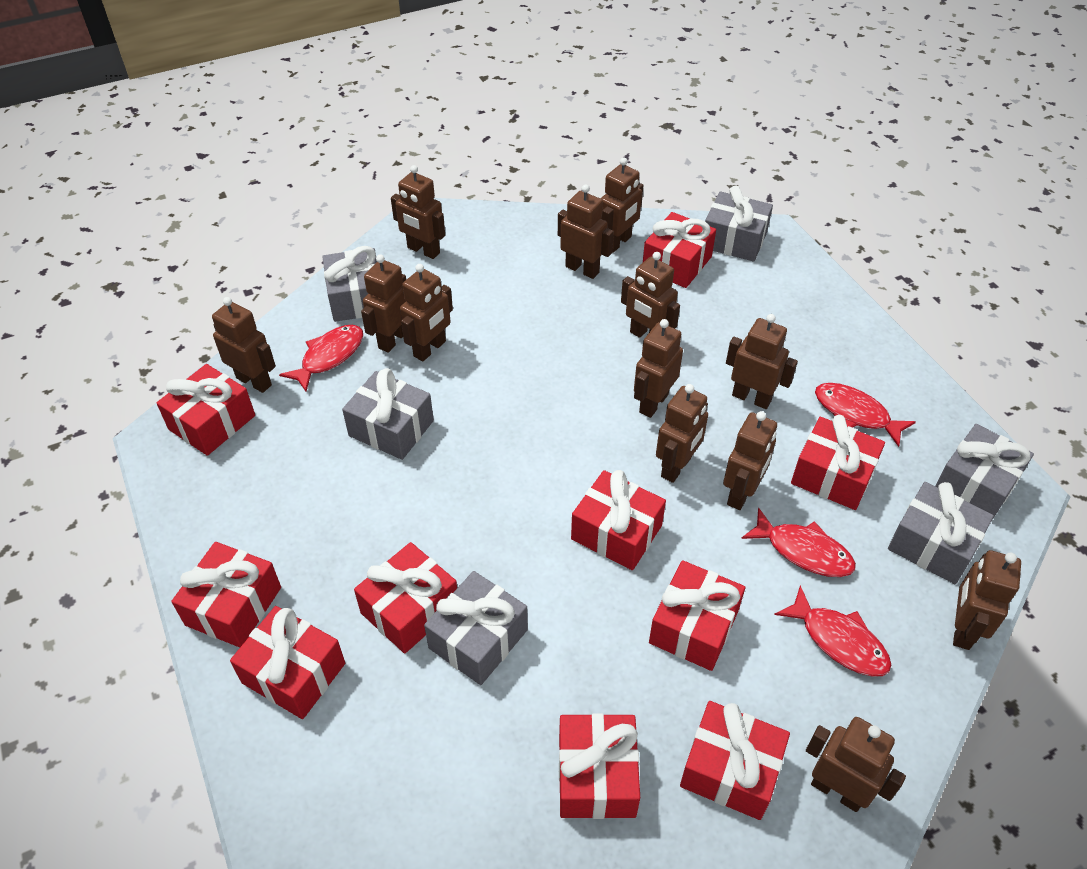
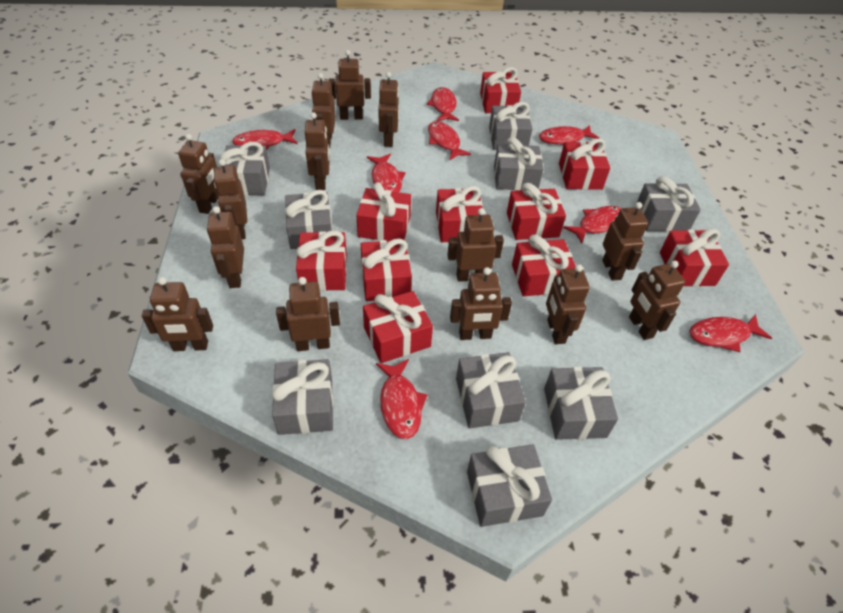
brown robot: [212,297,276,393] [361,254,406,353] [391,165,445,259] [400,264,453,361] [558,184,614,279] [600,157,644,253] [621,252,680,338] [634,319,683,418] [656,384,708,483] [723,411,777,510] [726,314,798,409] [806,717,906,812] [953,550,1021,650] = 13 -> [142,277,213,351] [178,134,218,214] [207,206,244,288] [214,159,247,239] [276,277,340,351] [305,112,330,190] [311,73,336,148] [328,50,371,120] [378,72,399,147] [447,208,504,282] [450,267,512,340] [546,264,590,344] [602,202,648,281] [629,261,685,340] = 14
grey gift: [322,246,377,322] [342,368,434,460] [424,571,528,685] [705,186,773,262] [888,482,994,584] [935,424,1034,520] = 6 -> [220,142,270,195] [271,359,333,435] [285,190,332,249] [456,352,526,428] [467,444,552,527] [489,102,532,150] [494,137,543,190] [544,367,618,440] [637,176,701,232] = 9
red fish: [279,325,363,392] [741,508,856,577] [774,586,891,677] [815,383,916,447] = 4 -> [232,129,298,150] [367,154,405,192] [376,359,427,439] [427,87,459,121] [428,121,471,160] [539,125,599,145] [563,206,622,244] [689,314,772,352] = 8

